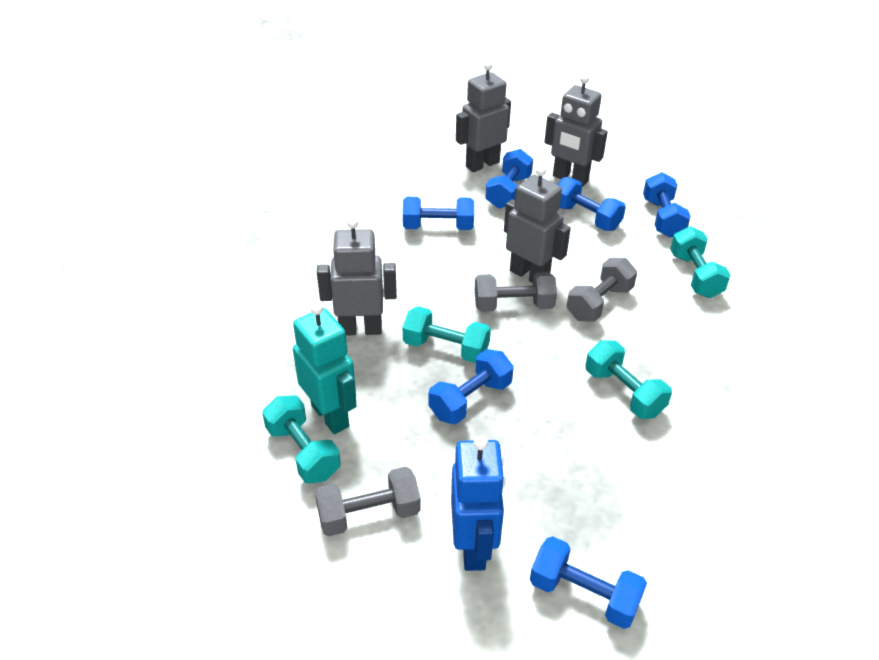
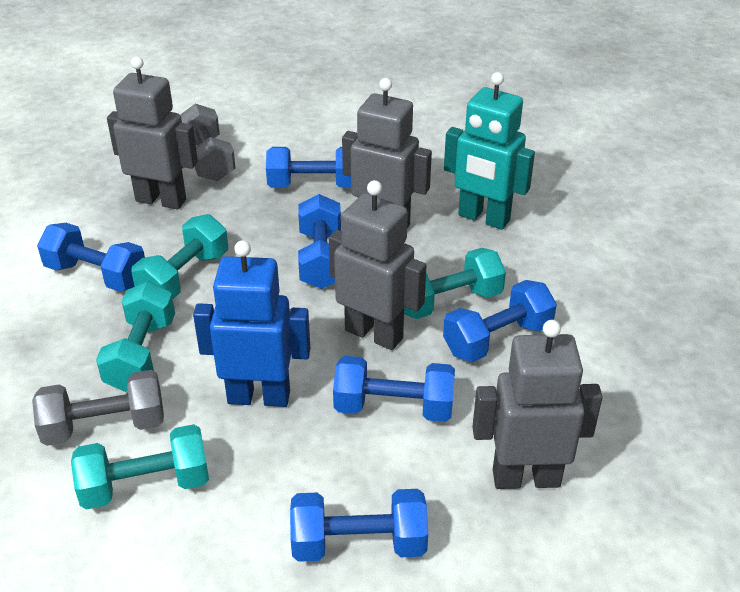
grey dumbbell: [315,467,421,536] [475,272,557,312] [567,258,637,322] = 3 -> [32,370,164,446] [180,104,236,181] = 2

